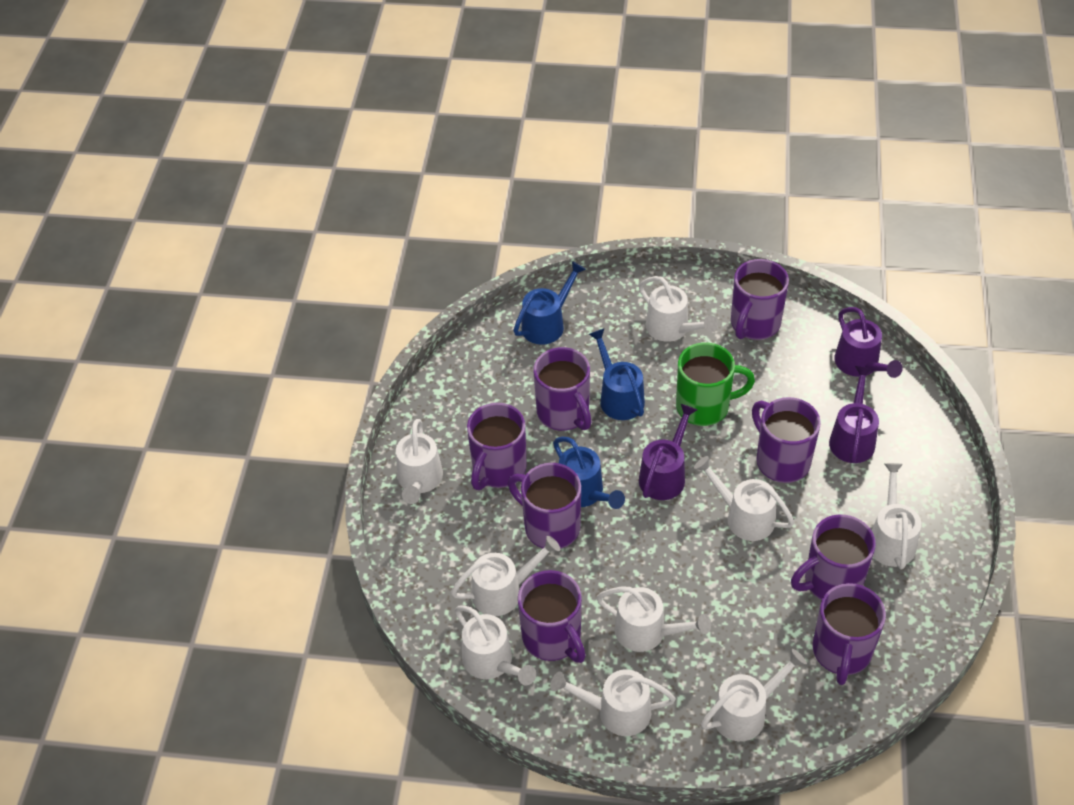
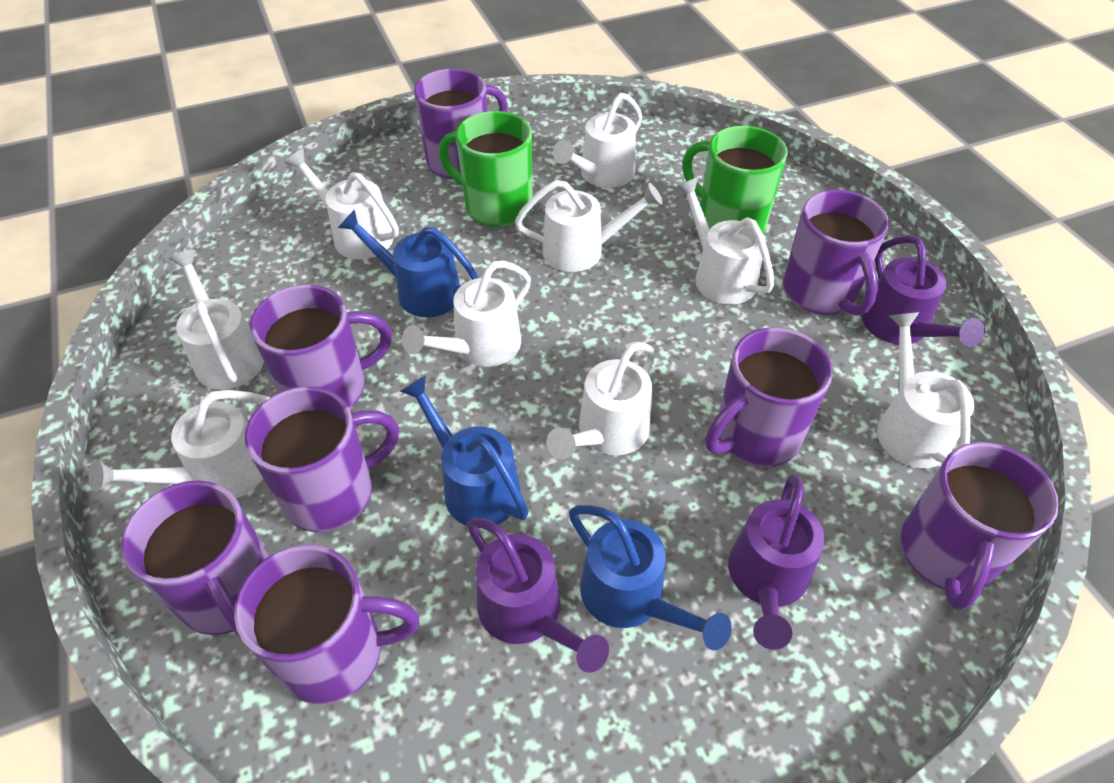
green mug: [676,342,755,426] = 1 -> [439,111,532,227] [683,126,788,233] = 2

